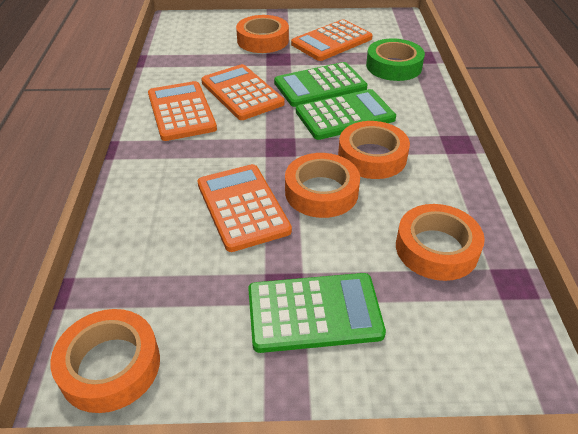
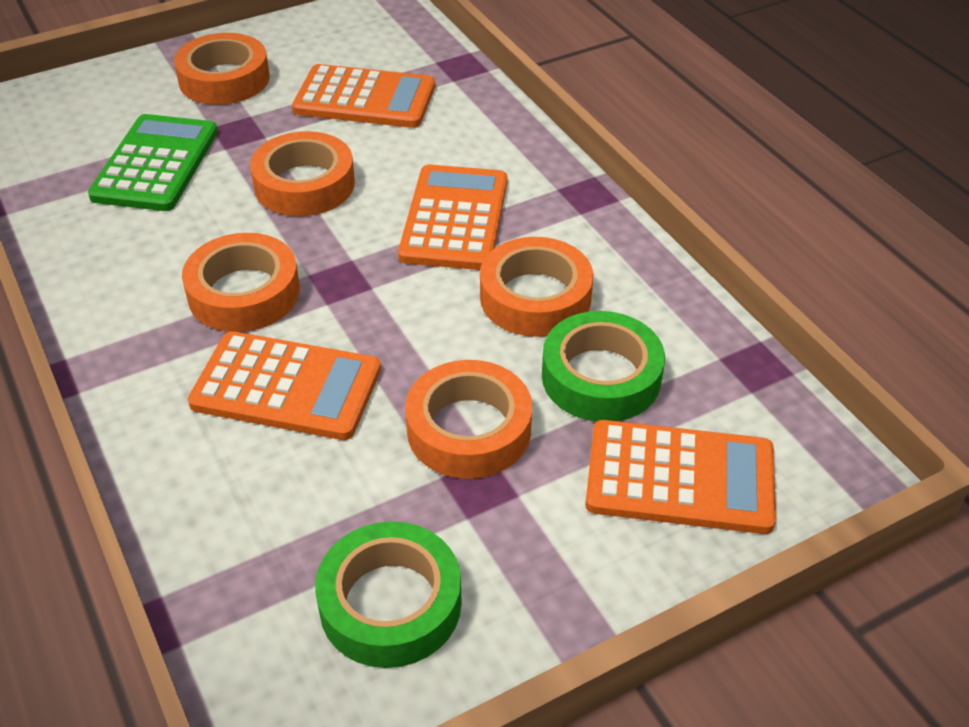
green calculator: [248,273,386,353] [274,62,367,107] [296,89,396,140] = 3 -> [88,114,218,211] = 1
green tape: [366,38,425,81] = 1 -> [315,521,462,668] [542,311,665,422] = 2

